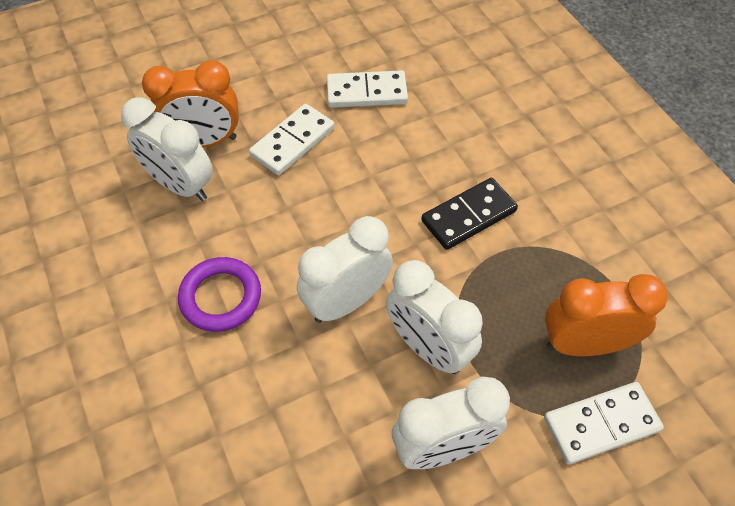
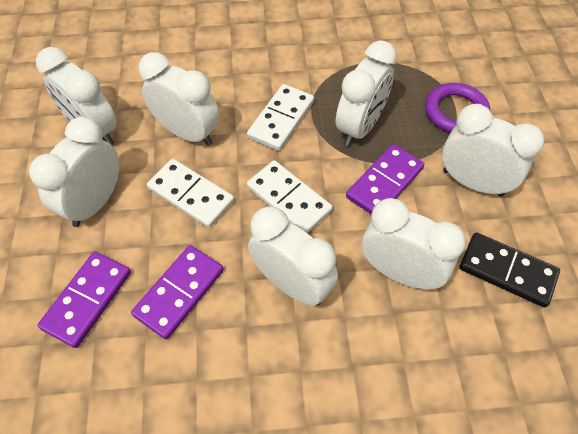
orange clock: [142,60,239,147] [545,274,668,356] = 2 -> none = 0
purple domino: none = 0 -> [37,252,131,348] [131,245,224,339] [346,144,424,214] = 3
white clock: [121,97,213,201] [297,216,393,323] [386,260,483,374] [392,376,510,469] = 4 -> [29,117,120,227] [36,47,117,145] [138,52,220,146] [248,206,338,306] [336,40,397,146] [361,198,466,289] [442,104,544,197] = 7

